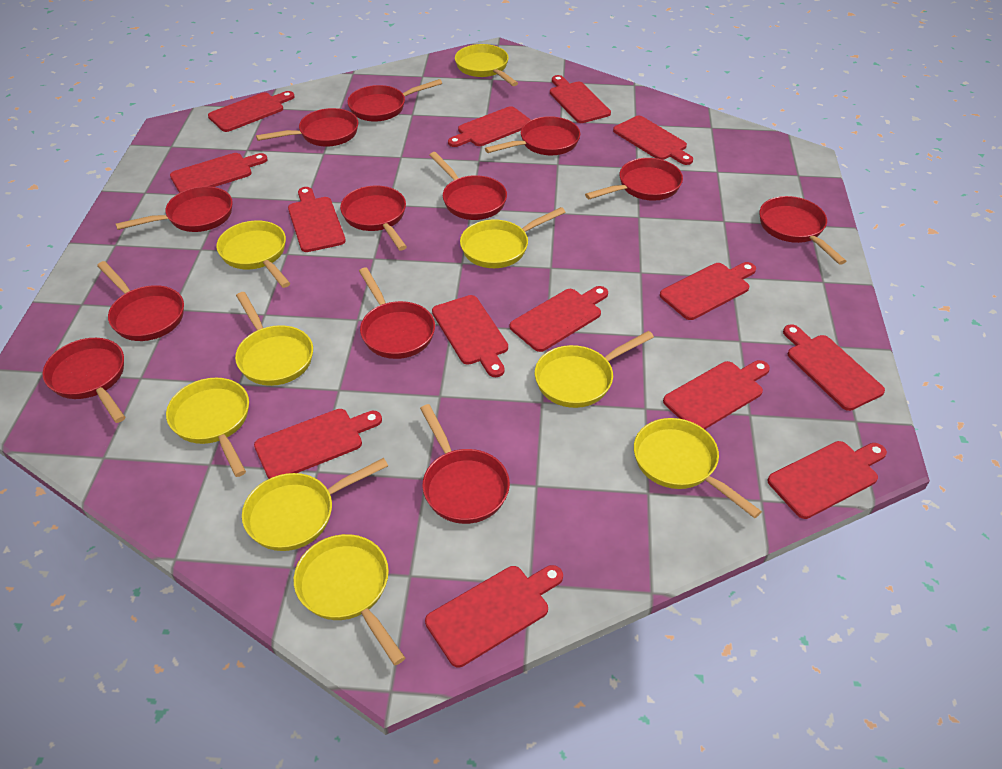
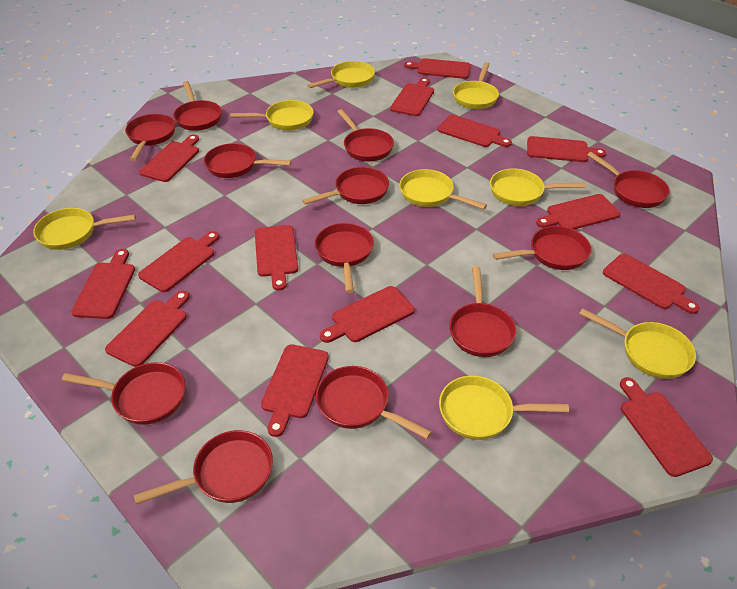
yellow pan: [166,378,249,477] [216,221,290,288] [235,292,313,386] [242,458,388,551] [294,534,405,665] [455,44,518,86] [460,207,565,268] [535,331,654,408] [634,418,762,518] = 9 -> [33,208,136,250] [230,100,314,130] [307,61,375,88] [399,169,487,210] [439,376,569,440] [453,62,499,109] [490,169,586,206] [579,308,696,379] = 8

